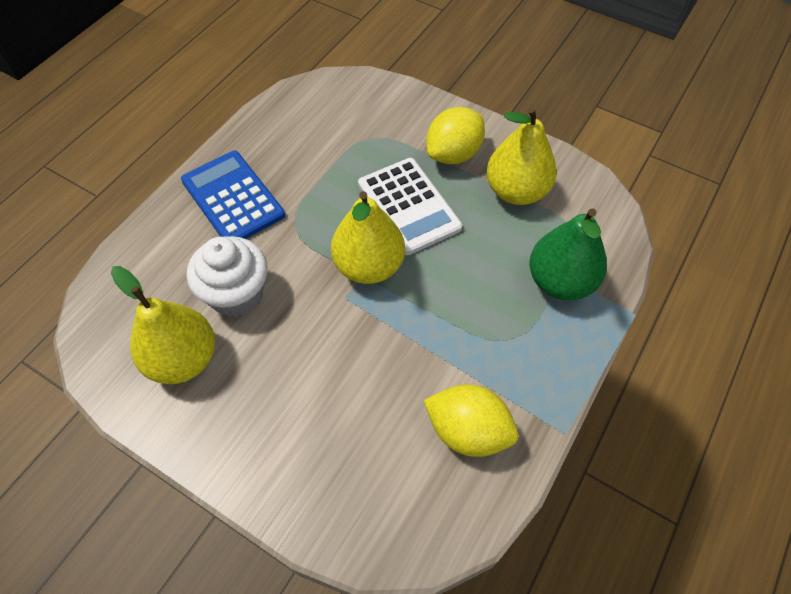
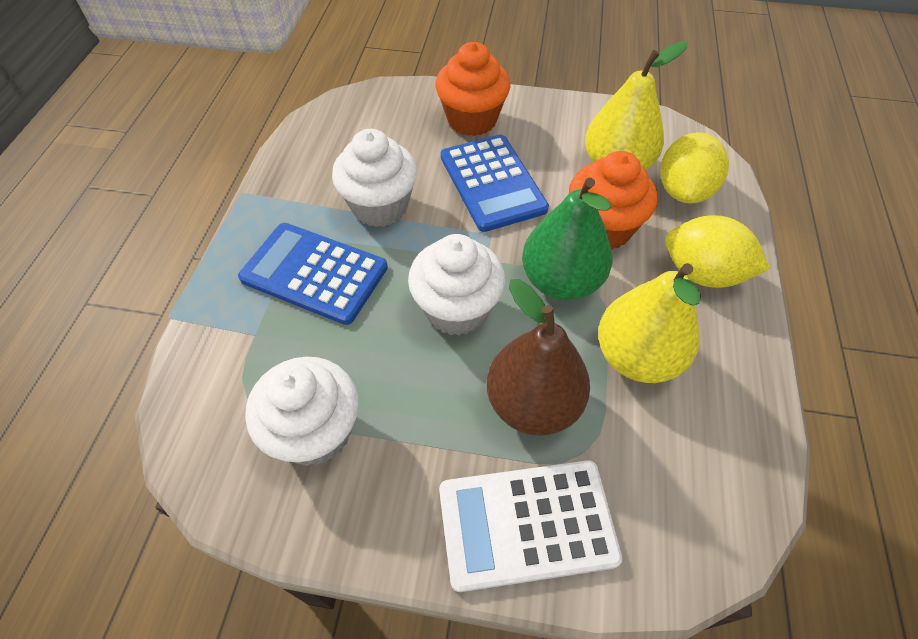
blue calculator: [181,151,285,239] = 1 -> [238,223,388,325] [441,135,549,232] = 2
brown pear: none = 0 -> [487,279,590,436] = 1
orange cupcake: none = 0 -> [435,42,510,136] [569,151,657,249] = 2
white cupcake: [187,236,268,317] = 1 -> [245,357,359,466] [332,129,417,227] [408,234,505,336] = 3
yellow pear: [111,266,215,384] [331,191,405,284] [486,107,557,205] = 3 -> [585,42,687,170] [598,263,701,383] = 2

